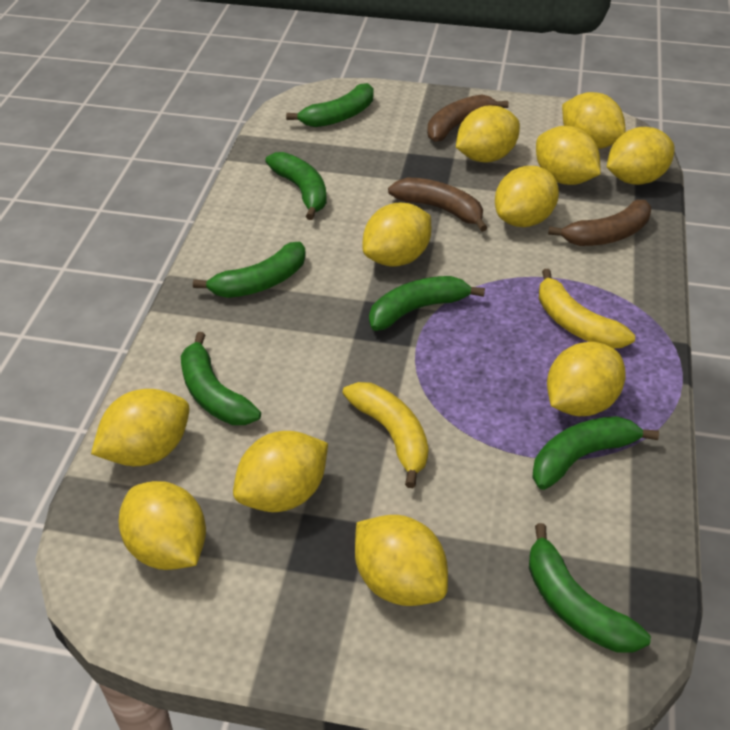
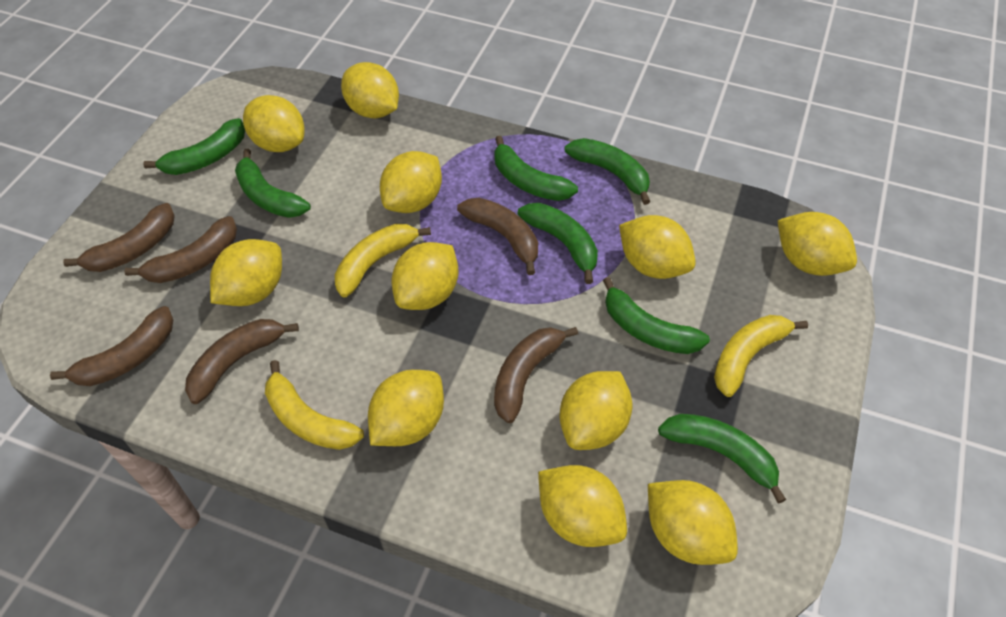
brown banana: [388,177,488,232] [427,94,509,142] [548,200,651,246] = 3 -> [50,306,173,386] [63,203,175,272] [124,216,237,283] [185,319,299,404] [457,198,538,275] [494,327,578,423] = 6
yellow banana: [342,382,429,488] [539,269,635,348] = 2 -> [265,360,364,450] [335,224,431,297] [714,315,808,397] = 3

